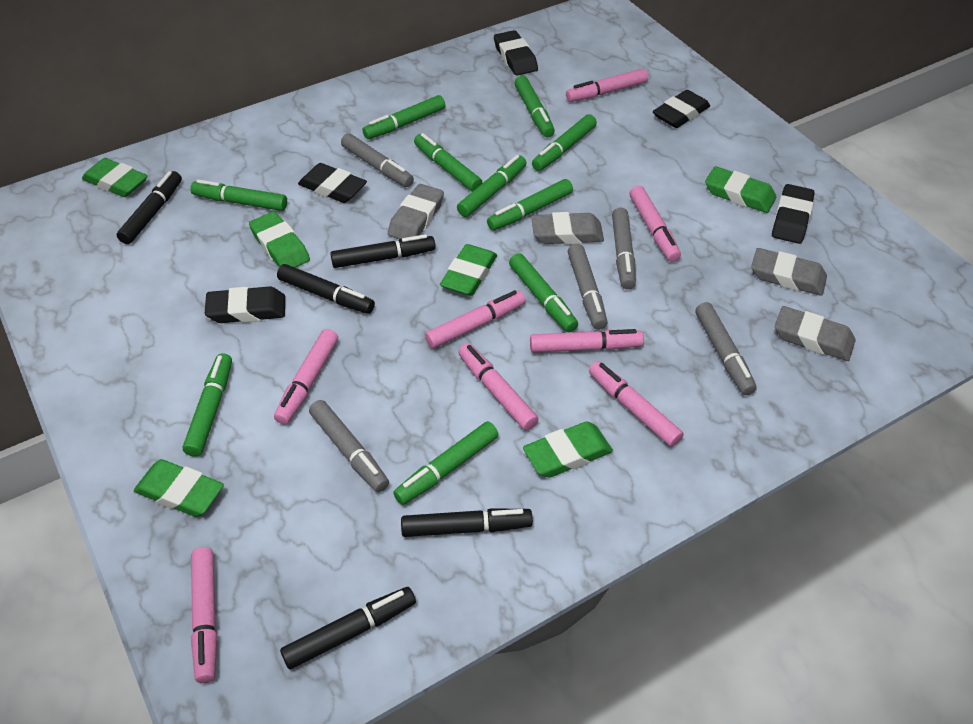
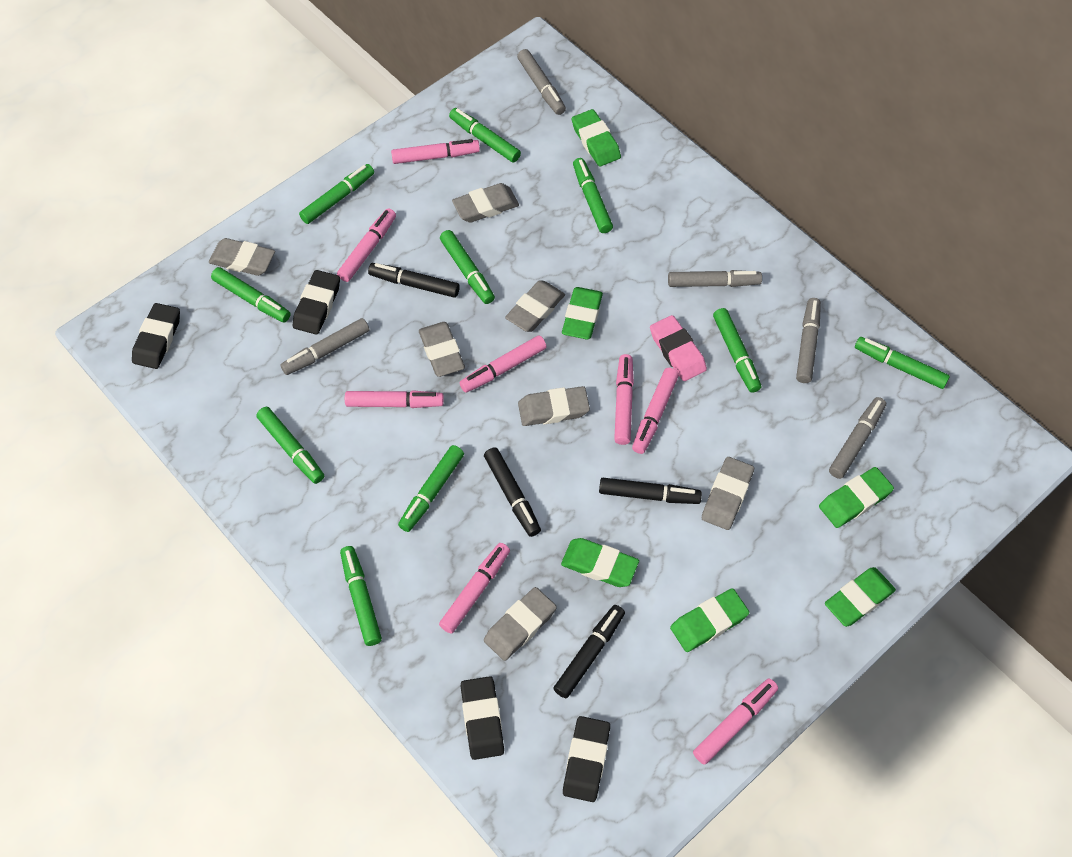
black eraser: [205,286,285,323] [298,163,367,203] [494,30,538,76] [653,90,710,128] [772,184,815,244] = 5 -> [132,303,180,369] [293,270,340,335] [461,676,504,760] [563,716,610,802] = 4
black marker: [117,171,182,244] [277,264,375,314] [280,587,416,670] [330,234,435,268] [401,508,533,537] = 5 -> [368,263,460,298] [484,447,541,537] [553,605,625,698] [599,478,702,504] = 4
grey eraser: [388,184,444,239] [531,212,604,245] [751,248,827,295] [775,306,856,361] = 4 -> [209,238,275,276] [419,322,465,377] [452,183,519,223] [484,587,557,661] [505,280,565,332] [518,386,590,426] [702,457,754,530] = 7
pink eraser: none = 0 -> [650,315,707,381] = 1

